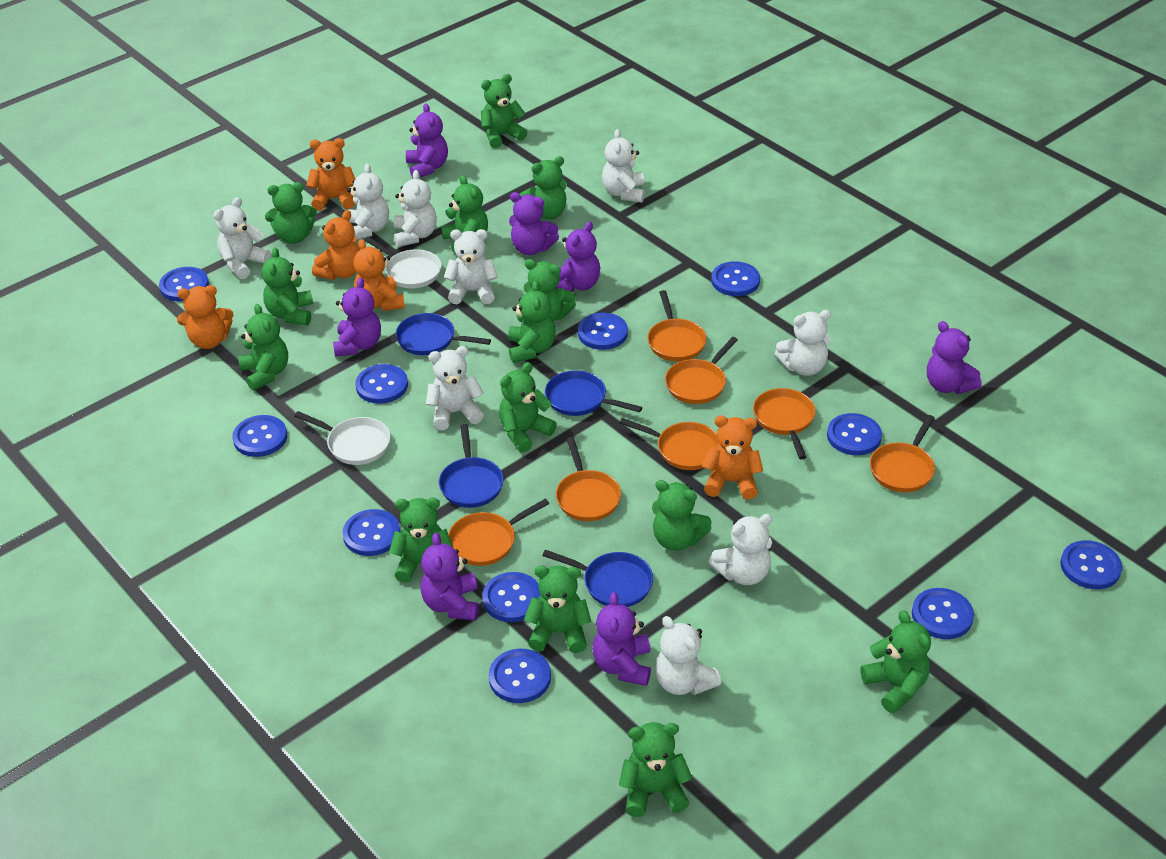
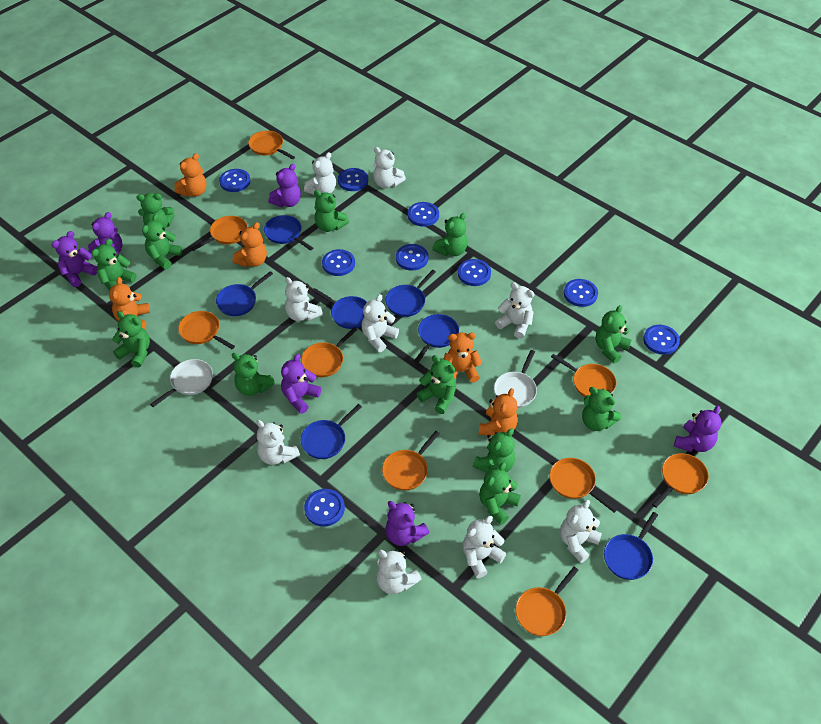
blue button: [159,267,209,302] [232,415,287,457] [343,509,400,556] [355,364,408,404] [482,572,541,622] [489,649,551,703] [578,313,628,350] [711,261,760,296] [827,413,882,455] [912,588,974,639] [1060,540,1122,589] = 11 -> [219,169,251,192] [304,489,345,527] [322,249,355,276] [338,168,368,191] [396,244,428,270] [408,202,439,227] [458,259,491,286] [564,279,598,307] [643,325,680,355] = 9
blue pan: [396,313,491,355] [439,424,504,508] [542,550,653,607] [545,370,642,416] = 4 -> [216,271,273,316] [264,215,313,251] [301,404,362,459] [312,288,367,329] [385,270,436,317] [414,314,459,363] [604,512,658,580] = 7
green teddy bear: [238,304,288,391] [262,247,313,326] [265,182,317,244] [389,497,453,583] [441,175,488,256] [481,74,527,148] [499,362,557,453] [508,281,556,363] [520,156,567,220] [524,259,576,321] [524,565,592,653] [619,722,693,817] [652,480,712,551] [861,610,931,713] = 14 -> [91,239,136,291] [112,311,150,367] [136,193,174,229] [142,214,182,270] [232,353,275,396] [314,190,349,232] [417,355,456,414] [432,213,468,256] [473,429,515,473] [479,462,521,525] [582,387,621,431] [595,305,632,364] = 12
orange pan: [448,498,549,566] [556,437,621,521] [619,418,719,470] [647,290,707,361] [665,337,738,404] [753,388,815,459] [870,415,935,492] = 7 -> [178,311,235,349] [191,216,248,251] [248,131,295,159] [301,327,358,377] [382,431,440,491] [515,567,578,636] [549,458,617,513] [551,354,616,397] [652,453,709,508] = 9
purple teddy bear: [333,278,381,357] [406,104,448,178] [420,532,479,621] [509,192,559,255] [556,221,600,292] [592,592,651,686] [927,321,981,394] = 7 -> [52,231,97,287] [88,212,122,254] [268,164,301,207] [281,354,321,414] [385,501,429,546] [674,406,721,452] = 6

